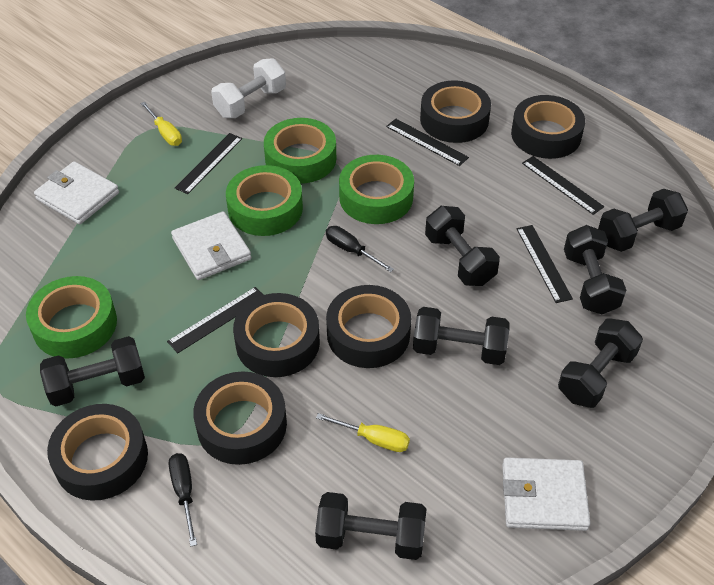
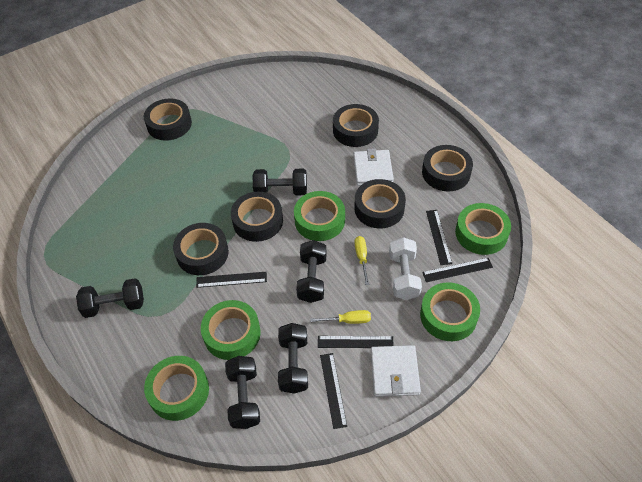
black dumbbell: [40,336,145,406] [315,492,427,560] [413,307,510,365] [425,206,500,286] [558,319,643,408] [564,225,626,314] [598,189,688,252] = 7 -> [76,278,144,318] [225,356,260,429] [253,169,307,195] [278,323,308,394] [296,240,327,303] = 5
black screwdriver: [169,453,197,547] [326,226,394,272] = 2 -> none = 0
green tape: [26,276,117,359] [226,165,303,236] [264,118,336,184] [339,155,414,224] = 4 -> [144,356,209,421] [201,300,261,360] [294,191,345,241] [420,282,480,341] [455,203,511,255] = 5
white wallet: [34,161,119,224] [171,211,251,280] [502,457,590,531] = 3 -> [353,148,394,186] [371,345,421,397] = 2

